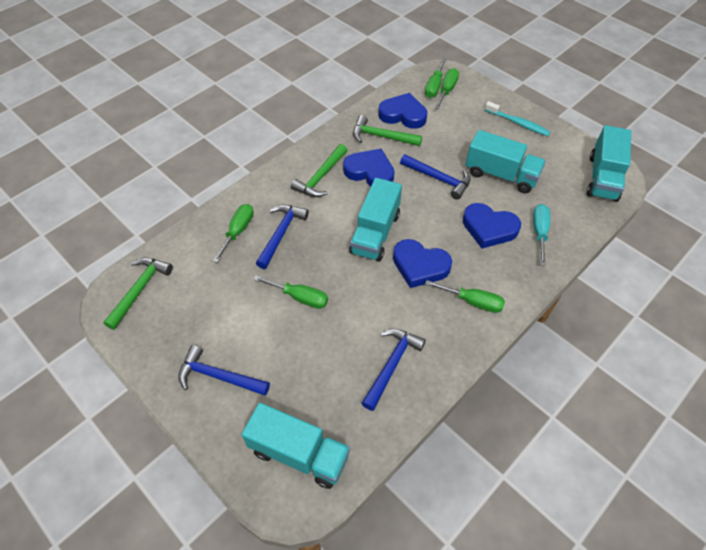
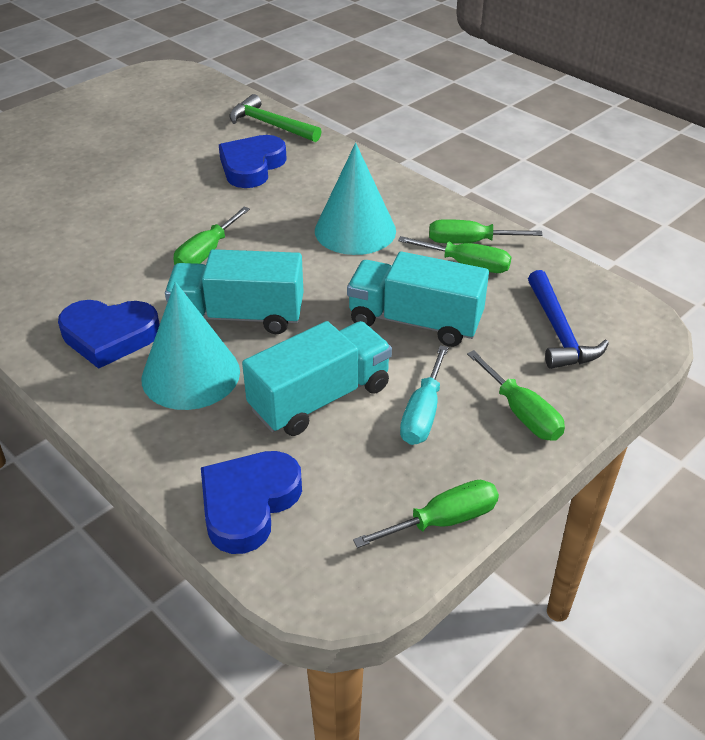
blue hammer: [178,345,270,396] [256,205,309,269] [361,329,426,411] [400,154,470,200] = 4 -> [528,270,609,369] = 1
blue heart: [343,149,394,186] [378,93,427,129] [393,239,452,288] [463,203,521,248] = 4 -> [58,300,160,369] [201,451,302,554] [219,135,287,188] = 3
green hammer: [103,258,173,330] [291,144,347,197] [353,115,422,146] = 3 -> [229,94,321,142] = 1
turquoise cone: none = 0 -> [141,282,240,410] [315,143,396,255] = 2
turquoise toothbrush: [485,101,551,136] = 1 -> none = 0
turquoise truck: [242,403,350,489] [349,178,402,261] [466,130,546,193] [587,125,631,202] = 4 -> [165,249,304,334] [242,321,392,436] [347,252,489,347] = 3

